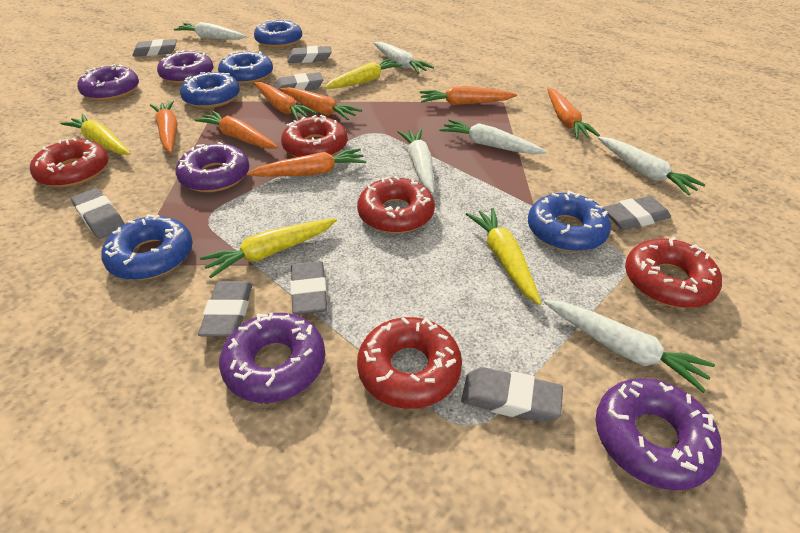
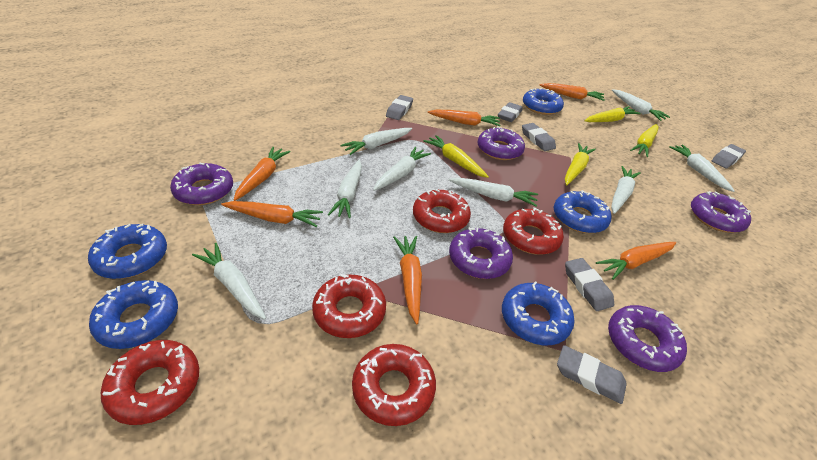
grey eraser: [71,188,125,239] [132,39,177,57] [198,281,252,337] [274,72,323,93] [287,46,332,63] [290,261,327,315] [461,367,563,422] [603,196,671,230] = 8 -> [386,95,413,120] [498,102,522,122] [522,123,556,151] [557,345,627,404] [565,258,614,311] [712,144,746,169] = 6
orange carrot: [150,101,177,153] [194,111,278,149] [247,148,366,177] [254,82,317,120] [280,87,362,120] [420,86,517,105] [547,88,600,139] = 7 -> [221,201,323,227] [234,147,291,201] [393,236,422,324] [428,110,500,126] [540,83,604,101] [596,242,676,280] = 6
white carrot: [174,22,246,40] [374,42,434,73] [398,129,434,194] [439,119,547,154] [544,300,715,393] [598,137,706,195] = 6 -> [192,243,266,320] [328,160,362,218] [340,128,412,155] [373,147,431,191] [449,178,538,207] [611,166,641,214] [612,89,670,121] [669,145,735,192] = 8

